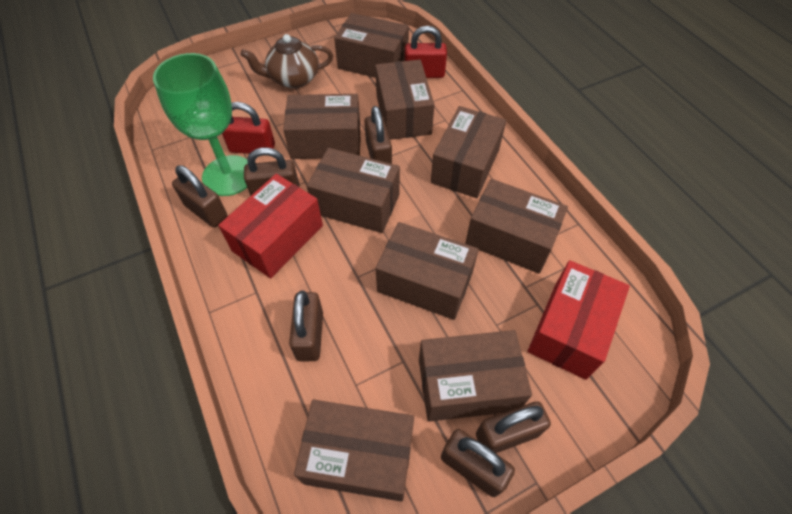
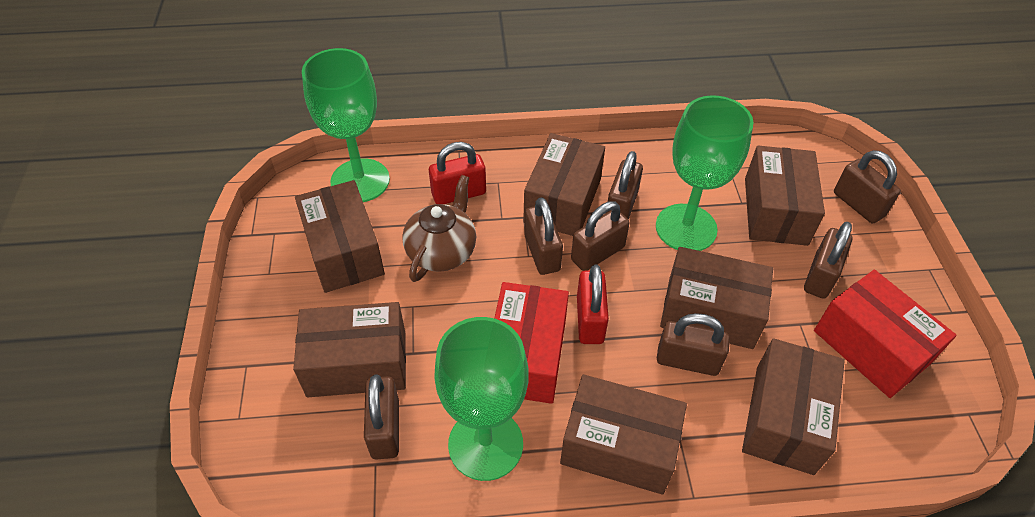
brown box: [283,94,360,159] [294,400,414,502] [307,148,400,233] [334,13,409,78] [375,59,434,140] [376,222,479,320] [419,330,532,422] [431,106,506,198] [465,179,568,274] = 9 -> [293,302,406,397] [295,180,385,293] [523,133,605,236] [560,374,687,495] [660,247,773,349] [742,338,845,475] [745,146,825,246] = 7
brown padlock: [172,165,228,228] [244,147,299,196] [289,291,323,361] [365,106,392,164] [441,429,515,497] [476,401,551,453] = 6 -> [364,374,399,460] [524,197,563,275] [571,201,629,271] [606,151,643,220] [657,313,730,376] [804,222,852,299] [834,150,901,223] = 7
green goblet: [153,53,248,196] = 1 -> [302,48,390,202] [434,317,529,481] [656,95,754,251] = 3

